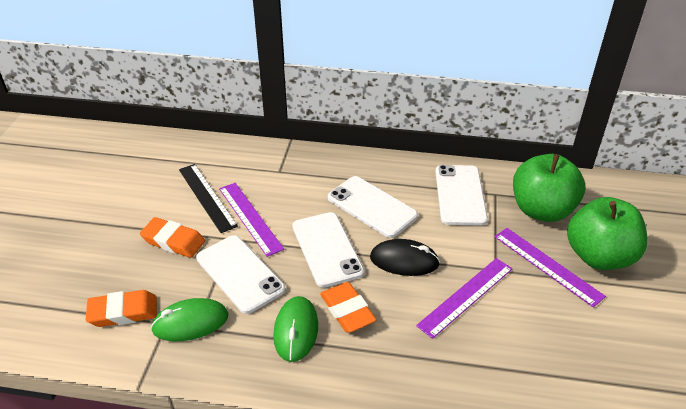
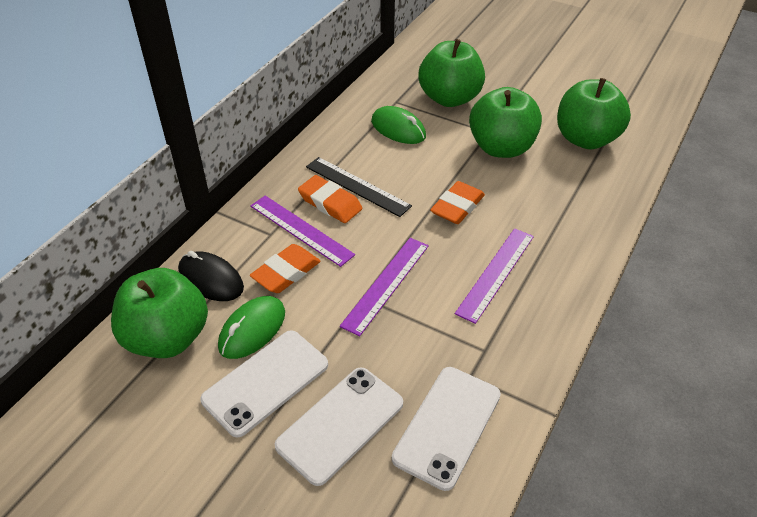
green apple: [513,154,585,222] [567,197,648,270] = 2 -> [111,268,208,358] [419,39,485,107] [469,87,542,158] [557,78,631,150] = 4
white phone: [196,235,286,314] [292,212,365,288] [328,176,418,238] [436,165,488,226] = 4 -> [200,330,328,438] [275,367,403,486] [392,367,501,491] = 3

